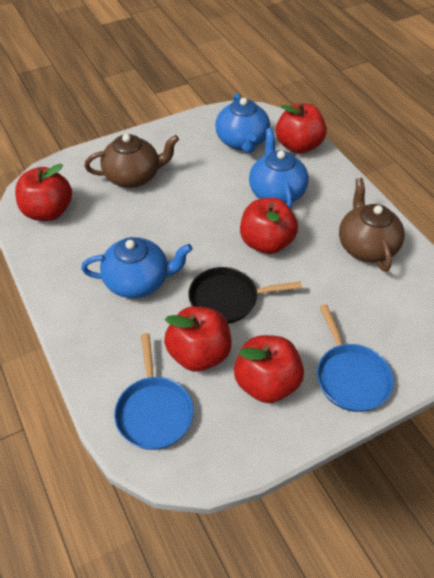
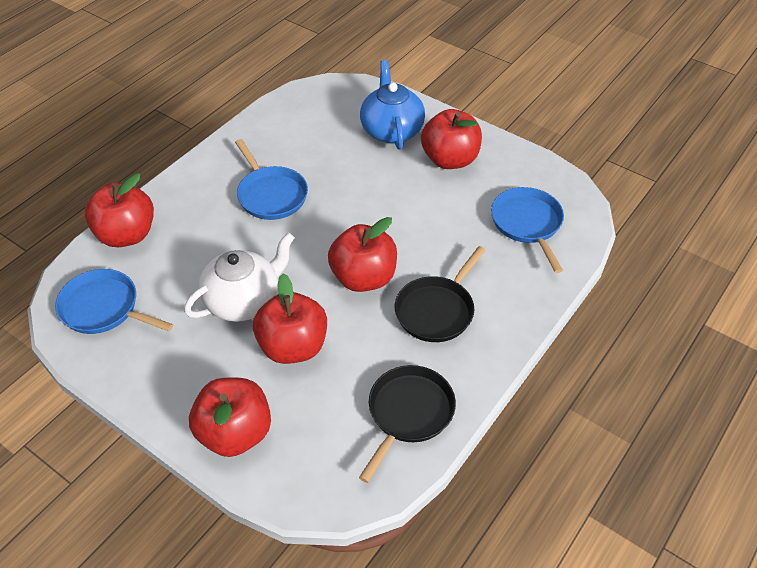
black pan: [188,267,302,324] = 1 -> [359,365,456,483] [395,246,486,342] = 2
blue pan: [114,333,194,450] [317,304,394,412] = 2 -> [55,269,173,334] [235,139,308,220] [491,187,564,273] = 3
blue teapot: [81,237,192,298] [215,93,270,153] [249,128,309,209] = 3 -> [360,60,425,150] = 1
brown teapot: [84,134,179,188] [339,178,405,272] = 2 -> none = 0
white teapot: none = 0 -> [184,233,295,322] = 1

